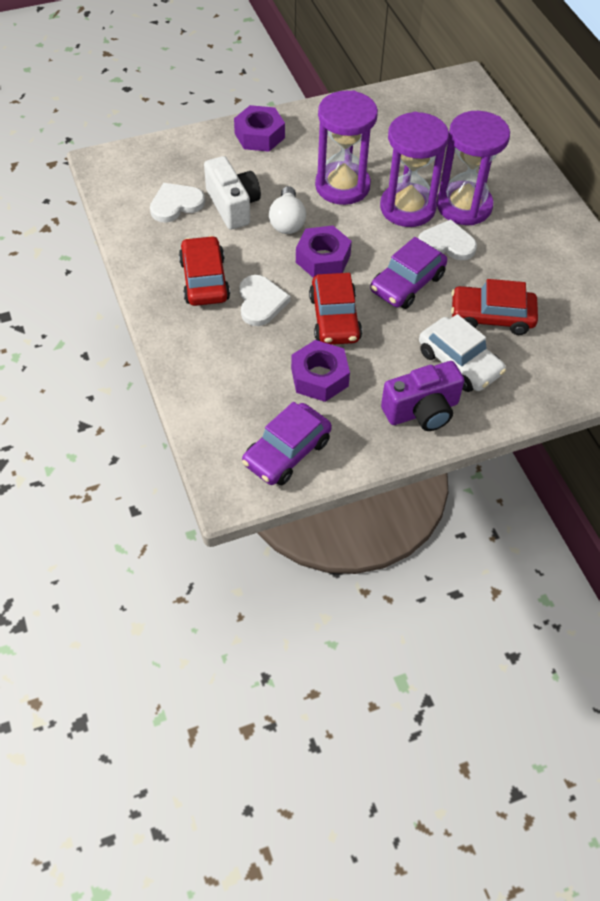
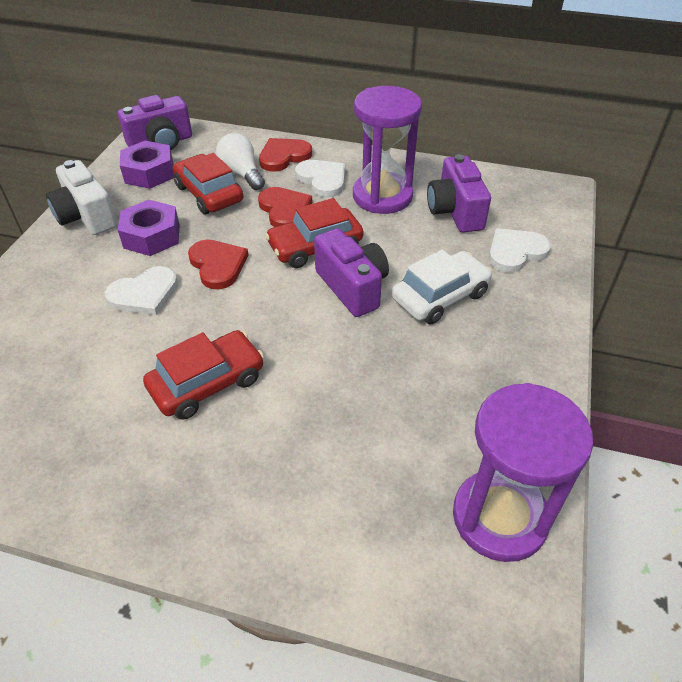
purple camera: [381,361,464,431] = 1 -> [118,95,192,150] [314,228,389,317] [427,154,491,233] = 3
purple car: [242,402,332,485] [370,237,447,309] = 2 -> none = 0
purple hourglass: [315,90,378,205] [380,112,449,227] [437,111,510,225] = 3 -> [353,86,422,214] [453,383,593,562] = 2
purple nut: [234,105,285,152] [291,340,350,402] [296,226,352,277] = 3 -> [118,200,179,256] [120,141,174,189] = 2
red heart: none = 0 -> [188,240,249,289] [258,187,312,227] [259,138,312,171] = 3

